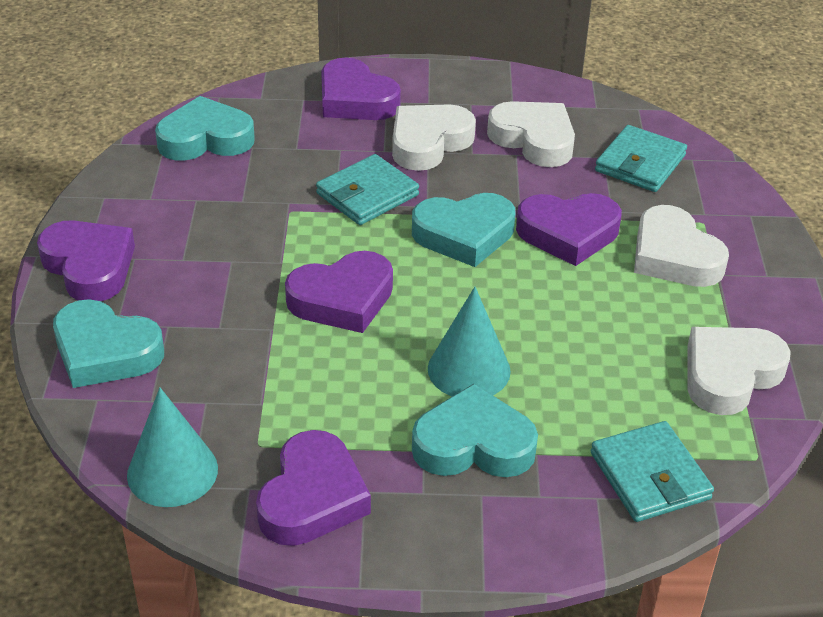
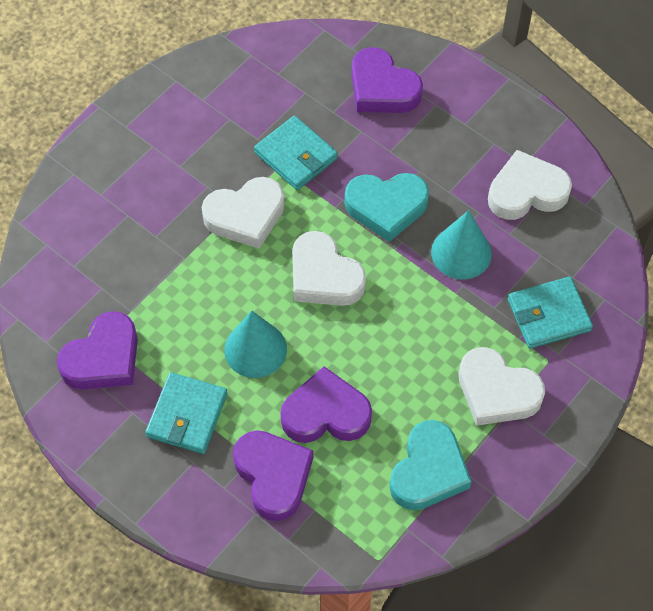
purple heart: [37,220,135,301] [256,430,371,546] [285,251,393,333] [321,58,401,120] [516,193,622,266] = 5 -> [57,311,138,390] [233,430,313,521] [281,366,372,443] [352,47,423,113] = 4
turquoise heart: [53,299,164,388] [155,96,255,161] [412,193,516,267] [412,384,538,477] = 4 -> [345,173,429,242] [389,420,471,510] = 2

